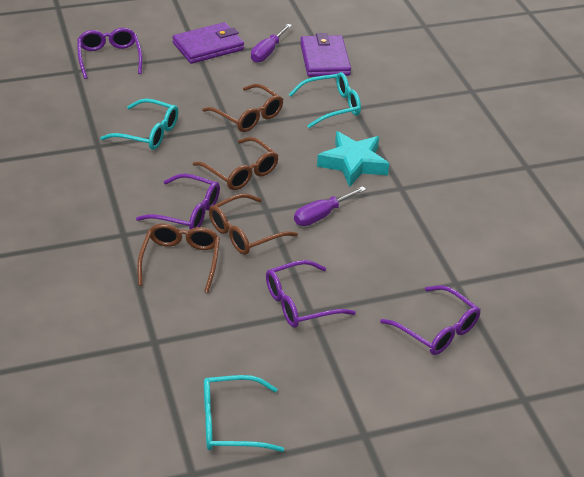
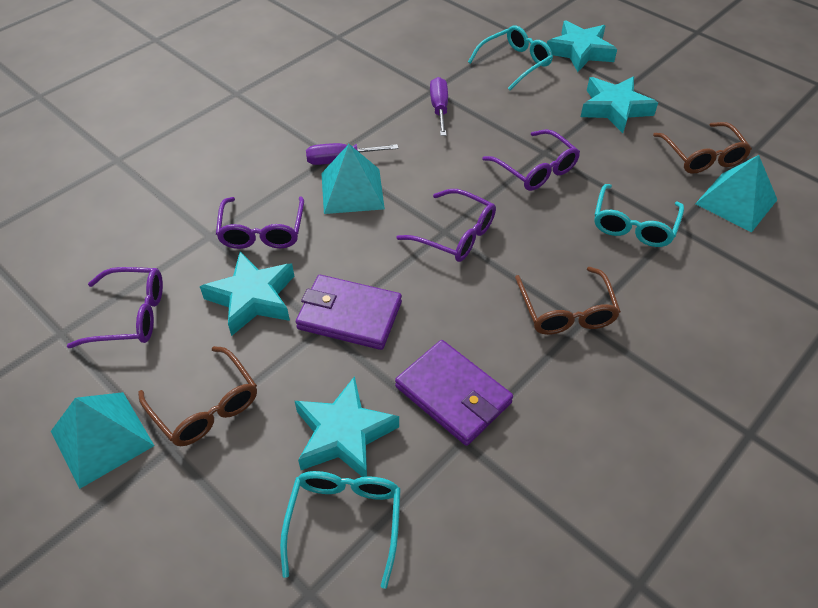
brown glasses: [137,224,220,293] [192,137,279,190] [202,84,283,132] [209,194,298,255] = 4 -> [138,346,257,446] [515,267,621,335] [653,122,752,174] = 3
turquoise pyramid: none = 0 -> [51,392,154,489] [321,144,385,214] [695,155,777,232] = 3
turquoise star: [317,131,389,187] = 1 -> [200,252,294,336] [295,376,399,477] [547,21,617,72] [580,76,658,133] = 4

